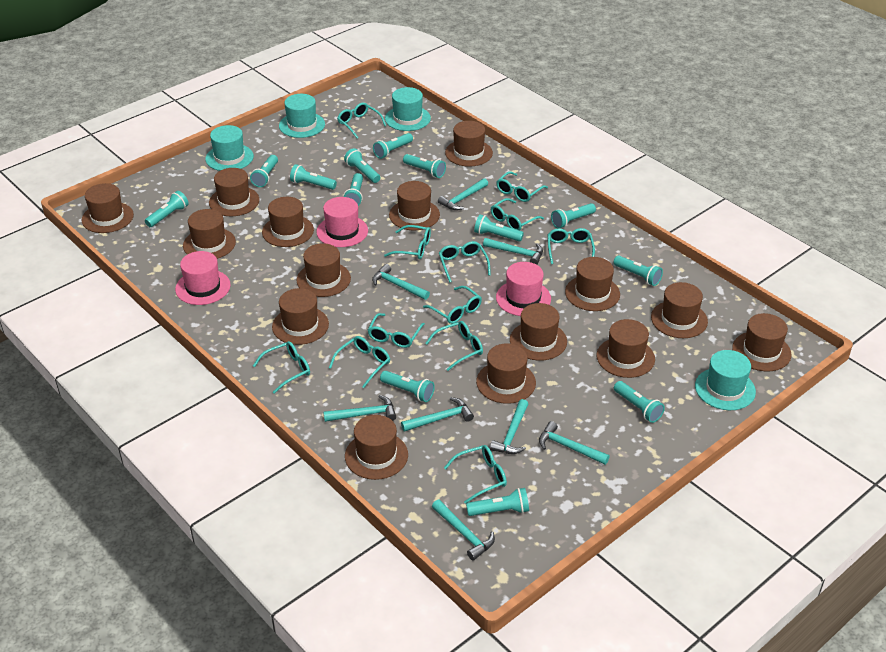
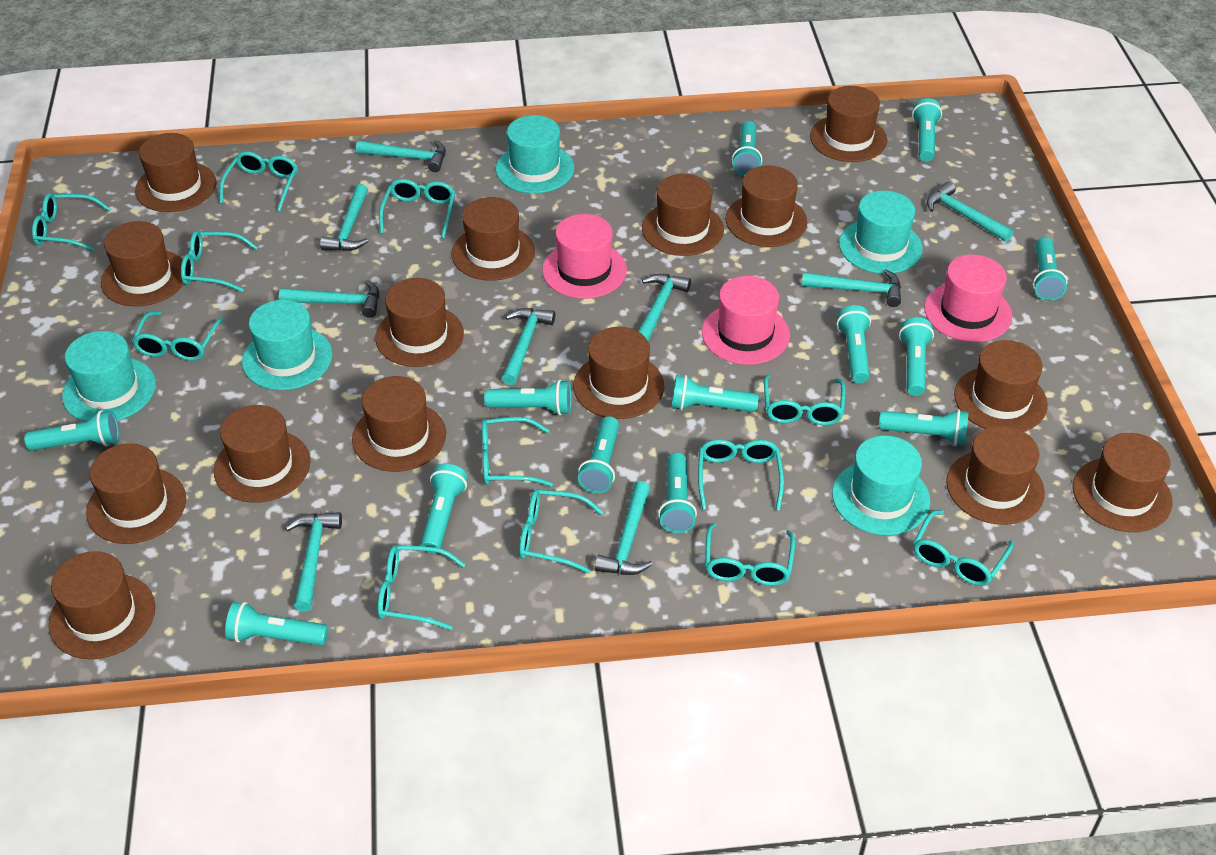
turquoise hammer: [323,395,396,422] [372,264,430,300] [401,397,474,432] [432,500,495,561] [438,178,488,210] [483,238,543,265] [490,399,528,454] [539,421,610,465] = 8 -> [279,280,379,318] [285,512,342,612] [320,184,368,251] [356,140,446,172] [502,308,555,385] [595,481,653,575] [638,274,691,342] [802,269,901,307] [927,182,1014,242] = 9
turquoise hat: [205,125,254,171] [279,94,325,138] [385,87,431,131] [695,350,756,410] = 4 -> [62,331,156,422] [242,300,332,390] [496,115,574,193] [832,435,930,535] [839,191,923,274] = 5

